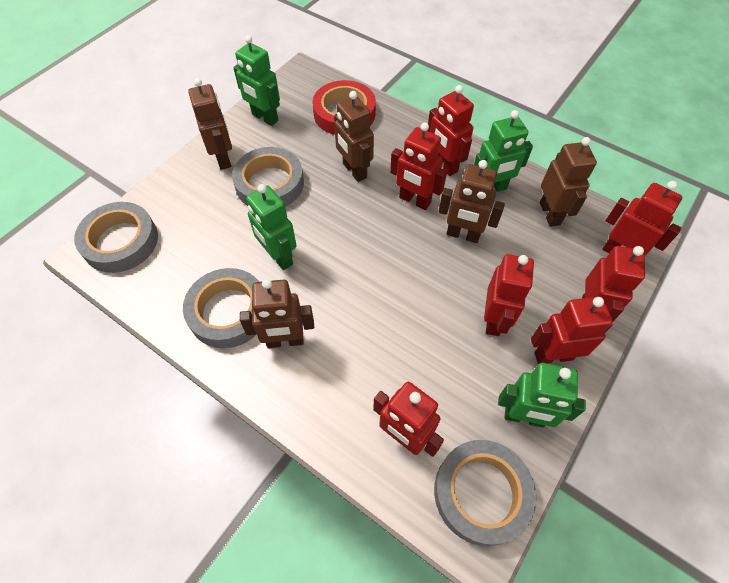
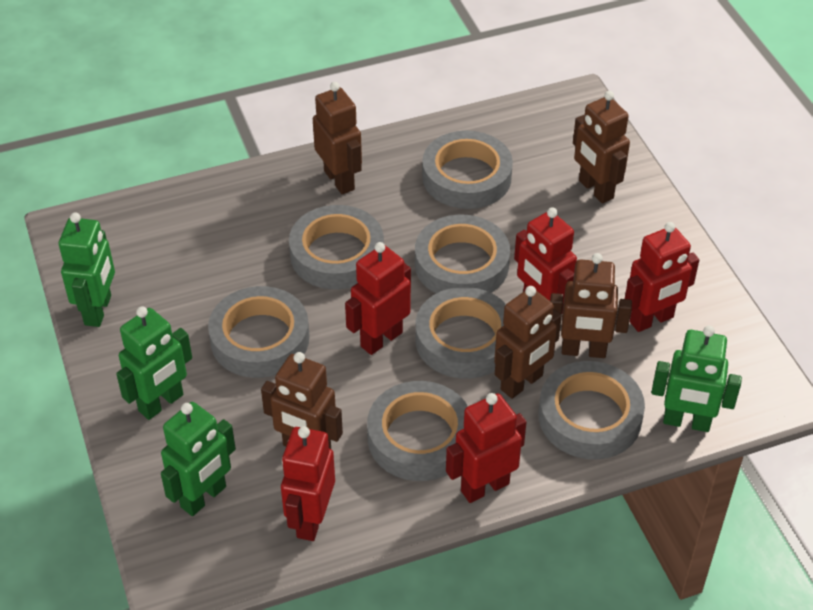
grey tape: [74,202,158,273] [183,268,259,348] [232,147,304,207] [434,440,536,546] = 4 -> [208,286,310,378] [289,205,384,289] [367,381,468,481] [415,215,510,293] [415,287,506,379] [422,131,513,209] [538,361,645,459] = 7
red robot: [373,382,444,457] [390,123,447,210] [427,85,474,176] [484,254,534,336] [531,297,613,364] [582,246,645,322] [602,181,682,256] = 7 -> [281,426,335,541] [345,242,411,355] [446,393,526,503] [514,207,577,315] [625,222,699,332] = 5
red tape: [312,80,376,135] = 1 -> none = 0

